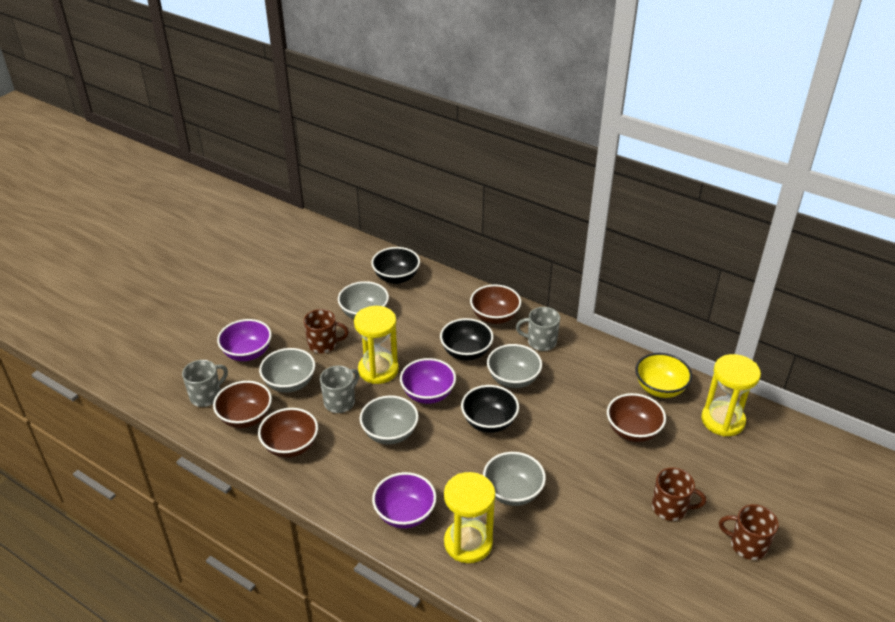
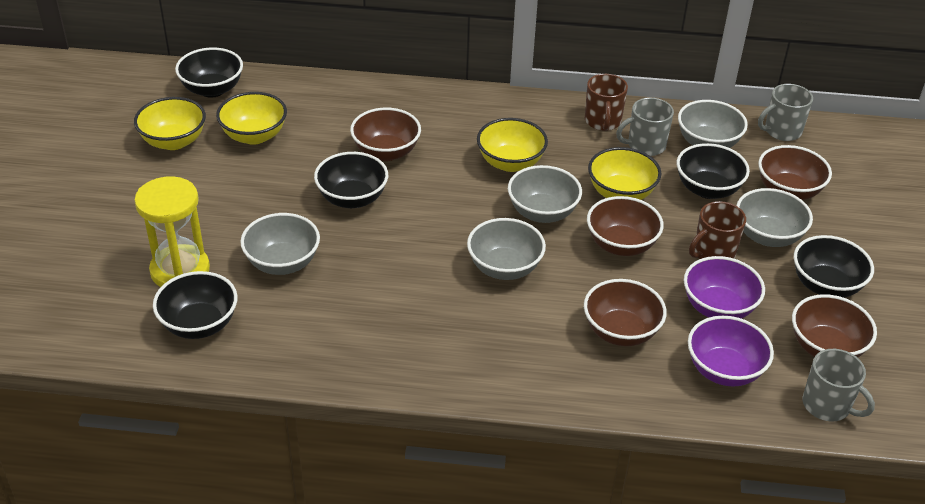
black bowl: [371,247,420,284] [440,318,494,361] [461,385,519,433] = 3 -> [153,271,238,339] [175,48,243,98] [314,152,388,208] [677,143,750,199] [794,235,874,298] = 5
brown bowl: [213,381,272,428] [258,408,318,458] [470,284,521,324] [607,393,666,442] = 4 -> [350,108,421,161] [584,279,667,346] [587,196,664,256] [758,145,832,200] [792,294,877,358] = 5
brown mug: [304,309,349,353] [652,467,706,521] [719,504,779,560] = 3 -> [585,74,628,131] [689,201,746,259] = 2
purple bowl: [217,319,272,361] [372,472,436,528] [400,358,456,404] = 3 -> [684,256,765,319] [688,316,774,386] = 2
yellow bowl: [636,353,692,398] = 1 -> [134,97,206,150] [216,92,287,145] [477,118,548,172] [588,147,661,200] = 4
yellow hourglass: [354,306,399,384] [444,472,495,563] [701,354,761,437] = 3 -> [134,176,210,287] = 1

